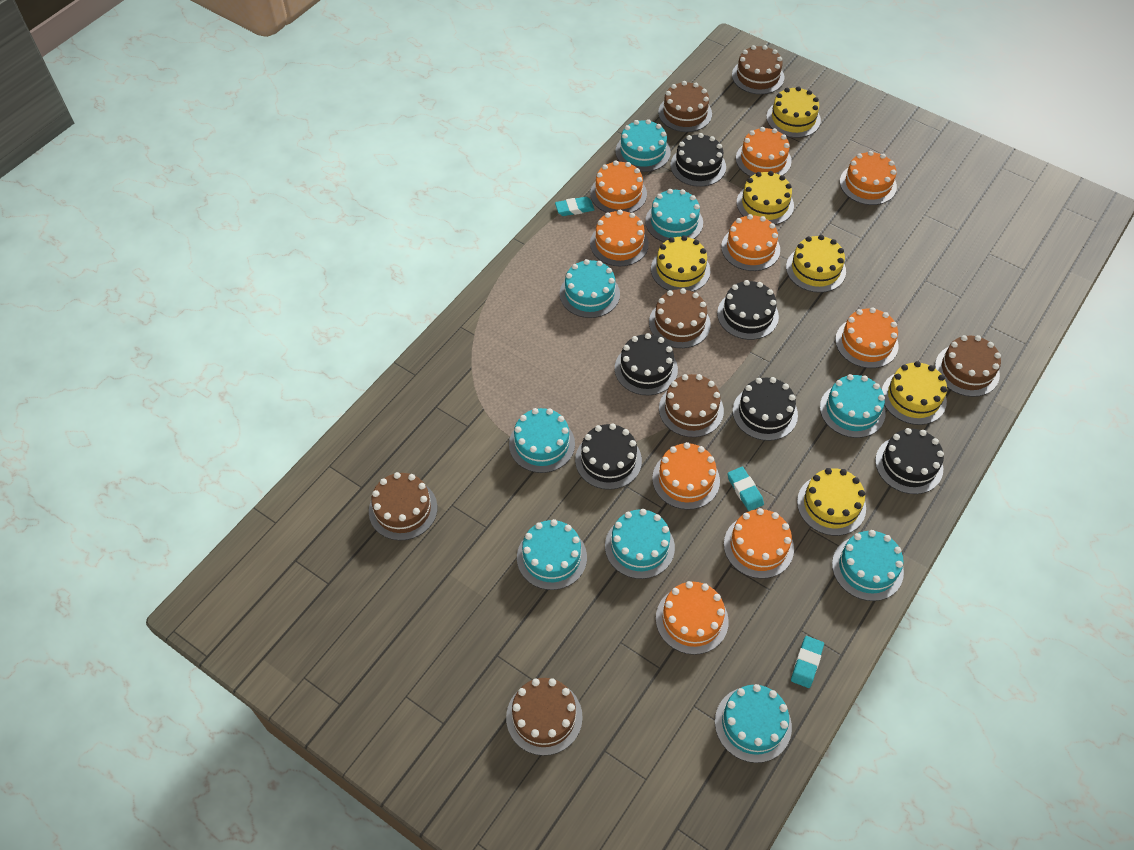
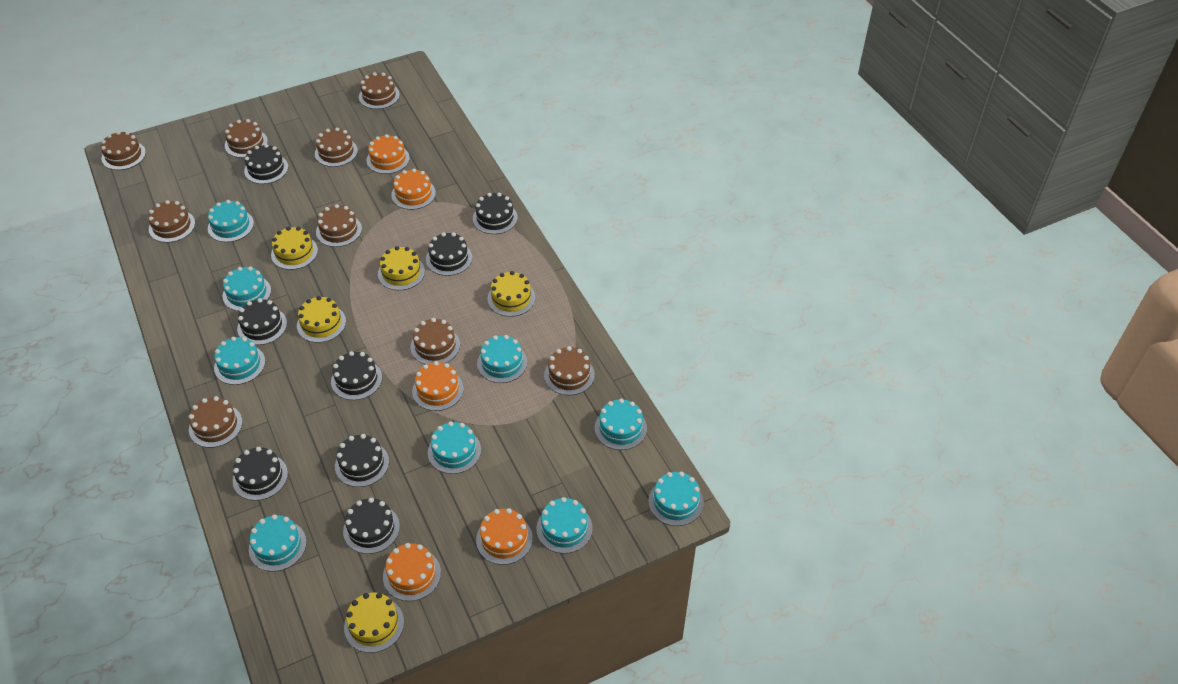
black cake: [575,423,642,490] [615,333,678,395] [670,133,726,187] [717,280,779,340] [733,377,798,441] [875,428,944,494] = 6 -> [233,447,288,501] [237,298,287,345] [244,144,288,184] [331,351,382,400] [335,434,389,487] [343,498,400,554] [426,232,472,276] [473,193,518,234] = 8
brown cake: [369,472,437,540] [506,678,583,756] [649,288,711,348] [658,81,712,132] [659,374,724,437] [732,45,784,94] [935,335,1001,397] = 7 -> [101,131,146,170] [148,200,195,243] [189,396,242,448] [225,119,268,158] [315,128,358,167] [316,204,362,247] [359,72,400,109] [410,318,460,365] [544,346,595,395] = 9
orange cake: [590,160,647,213] [590,210,649,266] [652,442,720,510] [656,581,729,655] [721,214,780,271] [724,508,794,579] [736,127,792,177] [835,307,899,368] [840,151,897,205] = 9 -> [367,134,410,174] [383,543,441,601] [391,169,436,210] [412,361,464,411] [476,508,533,565] = 5
turquoise eraser: [555,197,595,216] [727,467,764,511] [791,636,824,688] = 3 -> none = 0
yellow cake: [651,235,710,292] [737,171,794,225] [766,86,821,138] [786,235,846,293] [797,468,866,536] [882,361,947,425] = 6 -> [271,227,318,270] [297,296,346,343] [344,593,404,653] [378,246,425,290] [488,271,535,317] = 5

